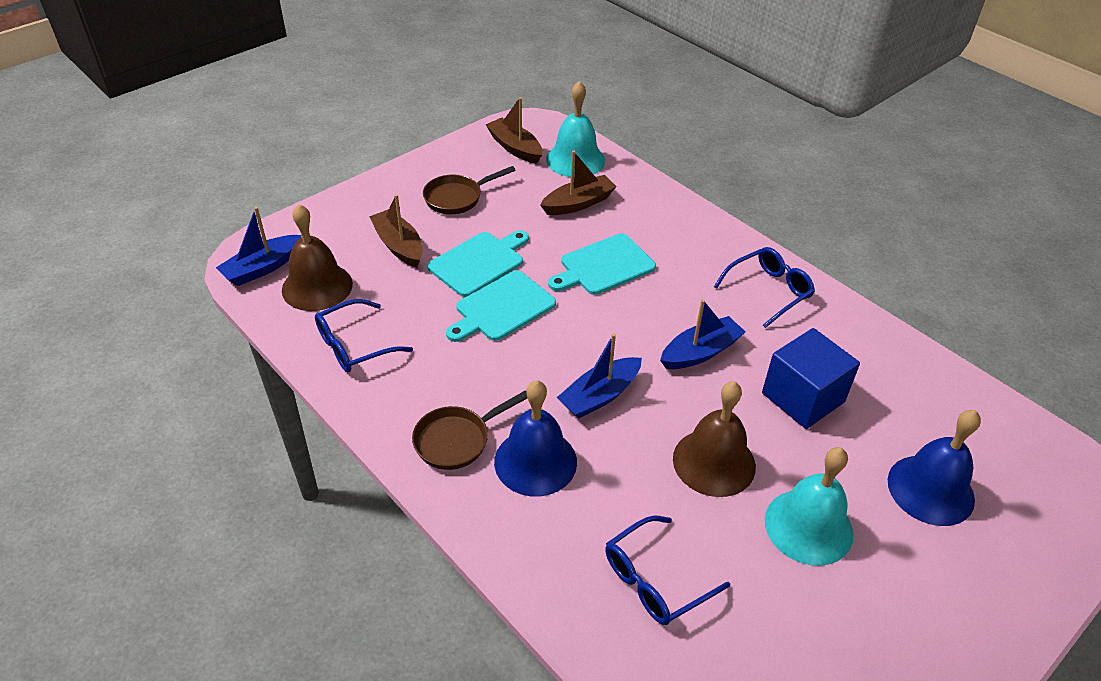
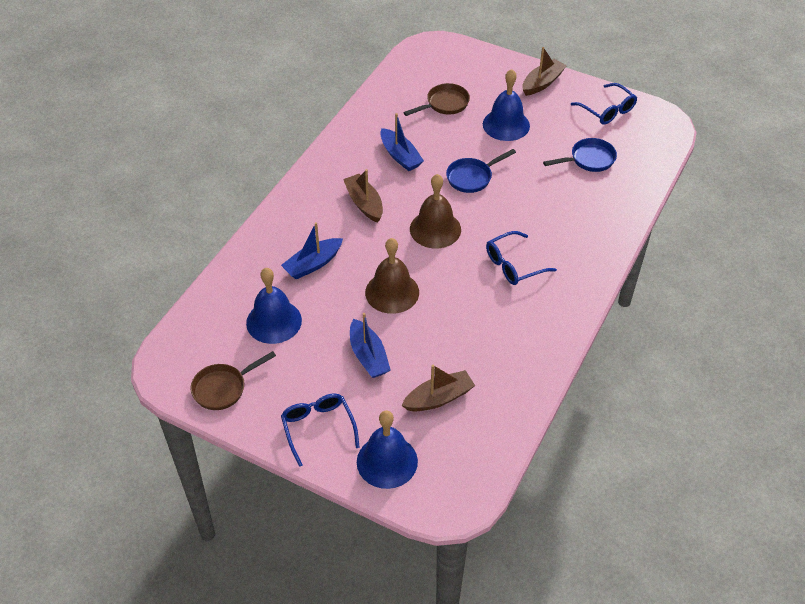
blue bell: [494,380,577,496] [888,410,981,526] = 2 -> [246,268,302,344] [357,410,418,489] [483,69,530,141] = 3
blue cube: [762,328,860,429] = 1 -> none = 0
blue pan: none = 0 -> [446,149,516,193] [543,138,617,172] = 2
turquoise bell: [546,81,605,177] [765,447,853,566] = 2 -> none = 0
turquoise cutting board: [428,230,529,297] [446,270,556,342] [548,234,656,295] = 3 -> none = 0

